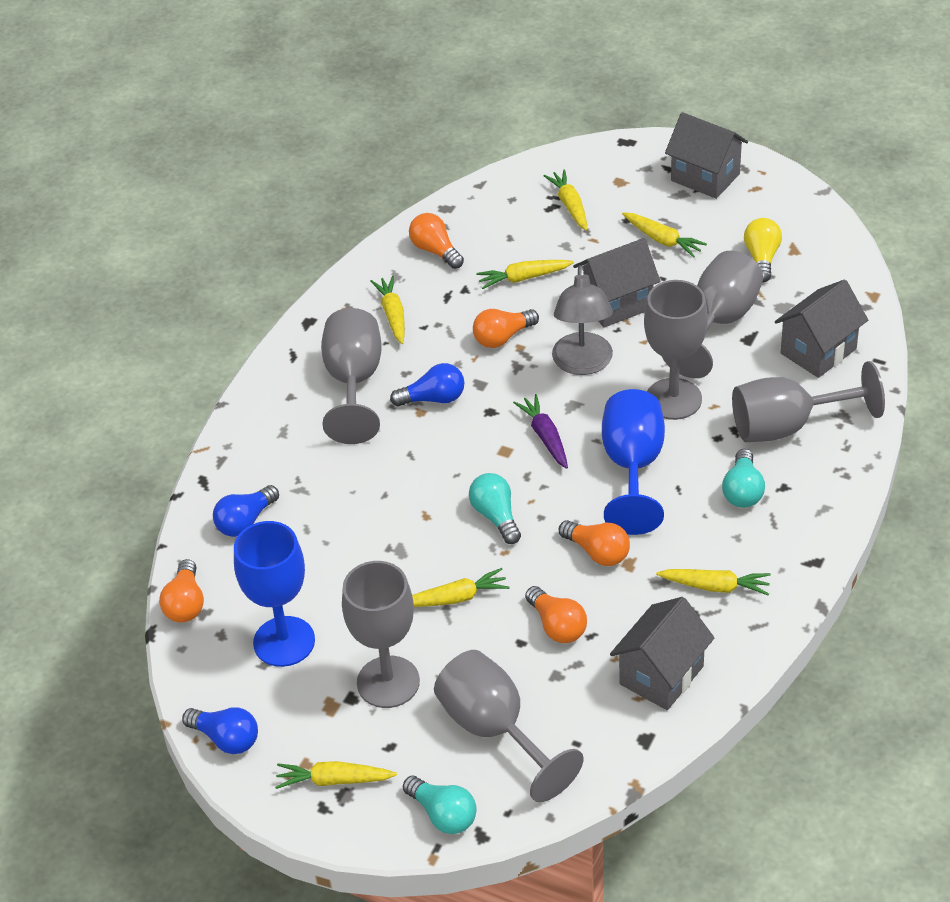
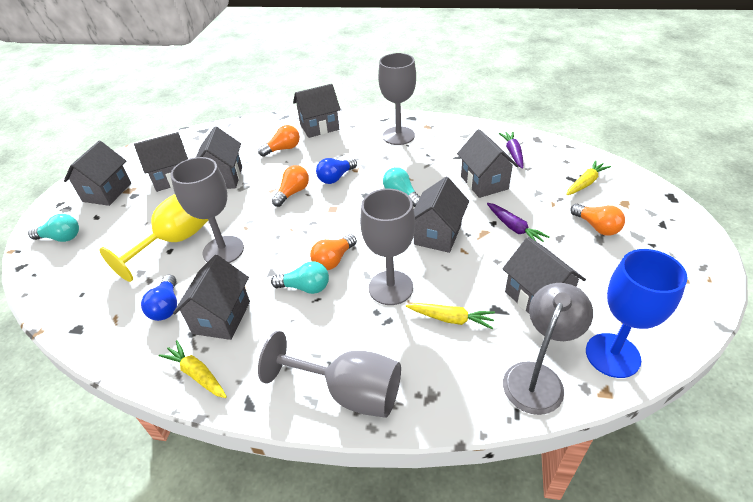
blue goblet: [234,521,315,667] [602,389,665,535] = 2 -> [586,249,687,378] = 1
blue light bulb: [182,707,258,754] [213,485,279,537] [390,363,465,407] = 3 -> [141,275,177,321] [316,158,357,184] = 2
grey goblet: [321,308,382,444] [342,561,420,708] [434,650,583,802] [644,280,708,420] [662,251,763,378] [732,361,885,442] = 6 -> [170,157,244,263] [258,331,401,418] [360,189,415,305] [378,53,416,145] = 4
grey house: [573,238,660,328] [610,597,715,710] [665,112,748,199] [775,280,868,378] = 4 -> [64,141,131,206] [134,132,188,192] [173,255,250,340] [196,126,242,189] [293,84,341,138] [414,177,469,253] [457,129,518,198] [502,237,586,313] = 8
orange light bulb: [159,559,204,623] [409,213,464,269] [473,309,539,348] [525,586,587,643] [559,520,630,566] = 5 -> [258,125,300,157] [272,165,309,207] [310,234,357,270] [570,204,625,236] = 4
purple carrot: [513,394,568,469] = 1 -> [487,203,550,242] [499,132,523,169] = 2
yellow carrot: [275,761,397,789] [371,276,405,344] [412,568,510,607] [476,260,574,289] [544,170,588,231] [622,212,707,258] [656,569,771,595] = 7 -> [158,340,227,398] [406,303,495,330] [566,160,611,195] = 3
yellow goblet: none = 0 -> [99,194,208,282] = 1
yellow light bulb: [744,218,782,283] = 1 -> none = 0

